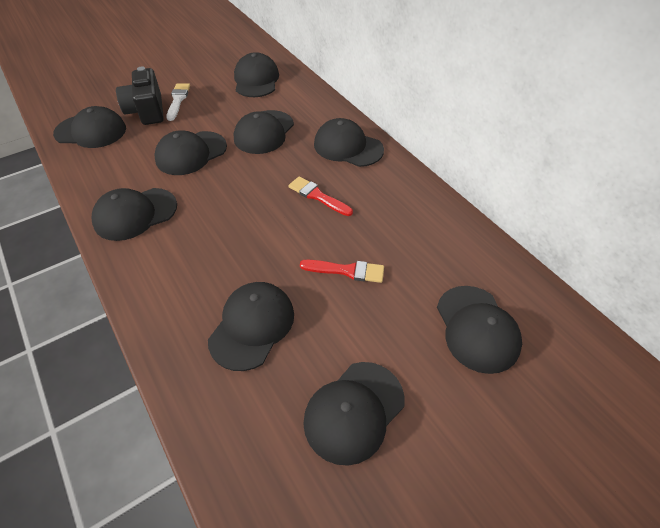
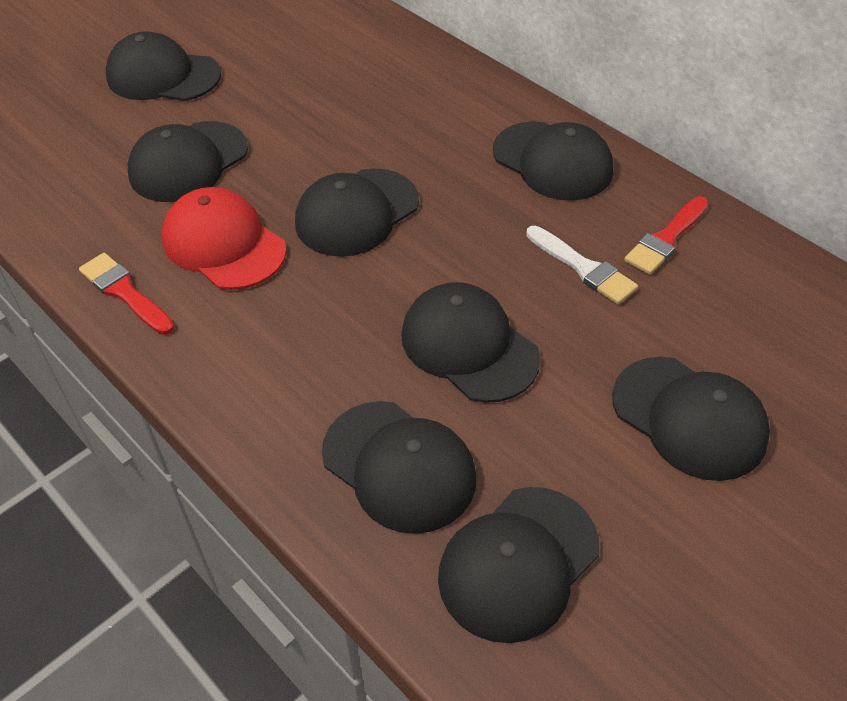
black camera: [116,66,164,125] = 1 -> none = 0
black cap: [53,106,126,148] [92,188,177,241] [154,131,227,175] [208,282,294,371] [234,52,279,97] [234,110,294,154] [303,362,405,466] [314,118,384,167] [437,286,522,374] = 9 -> [106,31,221,101] [128,121,248,202] [295,168,419,257] [322,401,476,534] [401,282,540,403] [438,487,599,643] [493,121,613,201] [612,357,770,481] = 8
red cap: none = 0 -> [162,187,286,290] = 1

